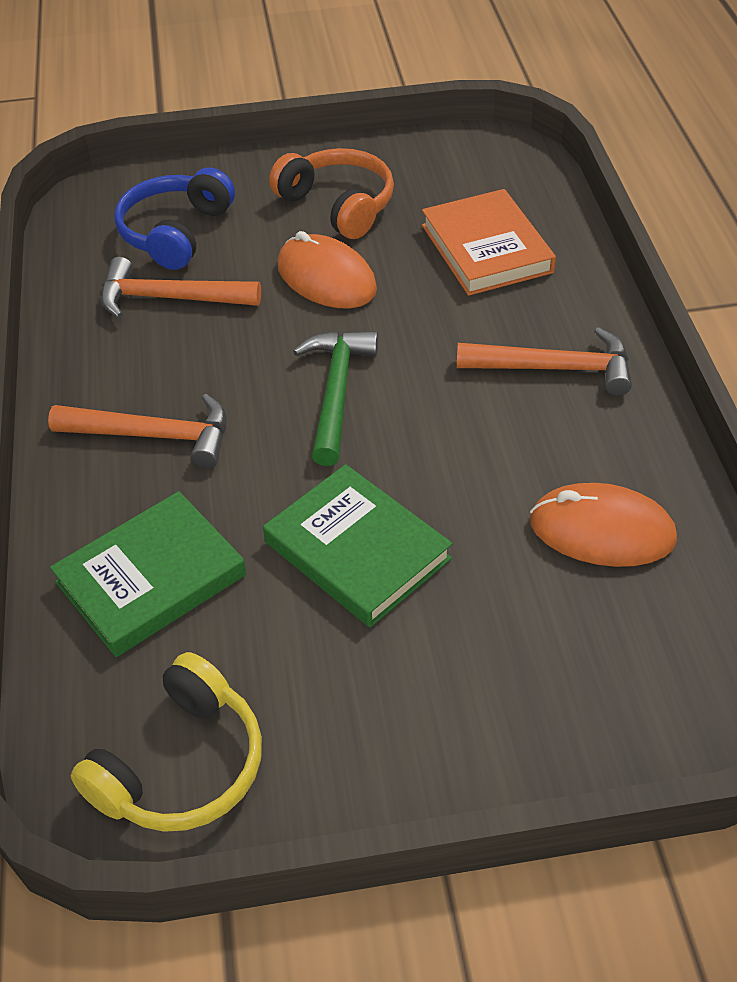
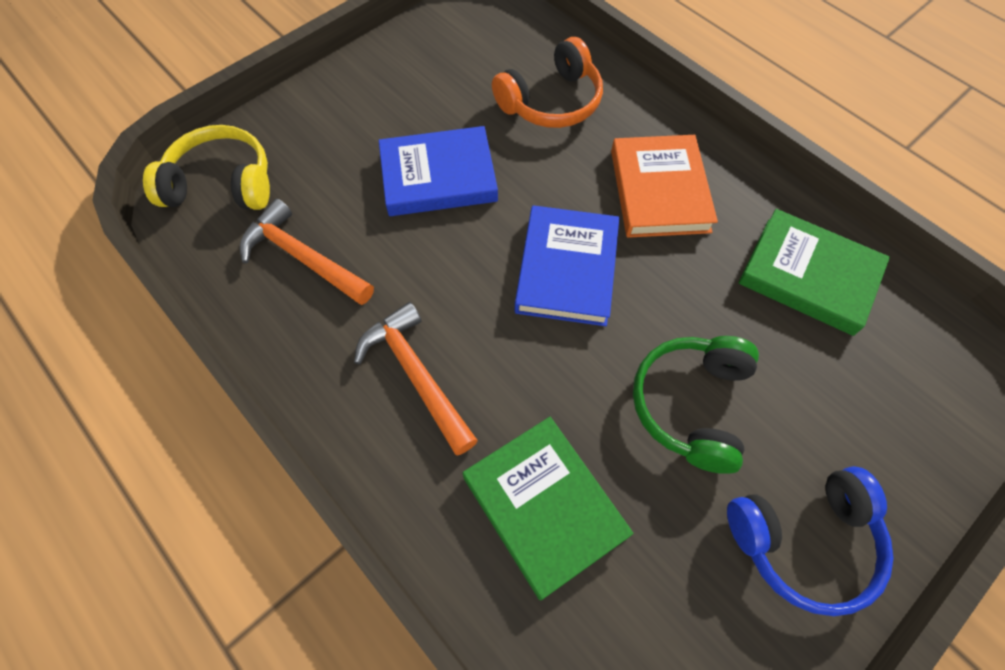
blue book: none = 0 -> [379,126,498,216] [515,205,619,326] = 2
green hammer: [293,331,378,466] = 1 -> none = 0
green headphones: none = 0 -> [633,336,759,474] = 1
orange hammer: [48,394,227,468] [101,257,261,319] [457,327,632,396] = 3 -> [240,199,374,305] [354,302,478,455] = 2
orange mouse: [277,231,377,309] [530,483,677,567] = 2 -> none = 0

